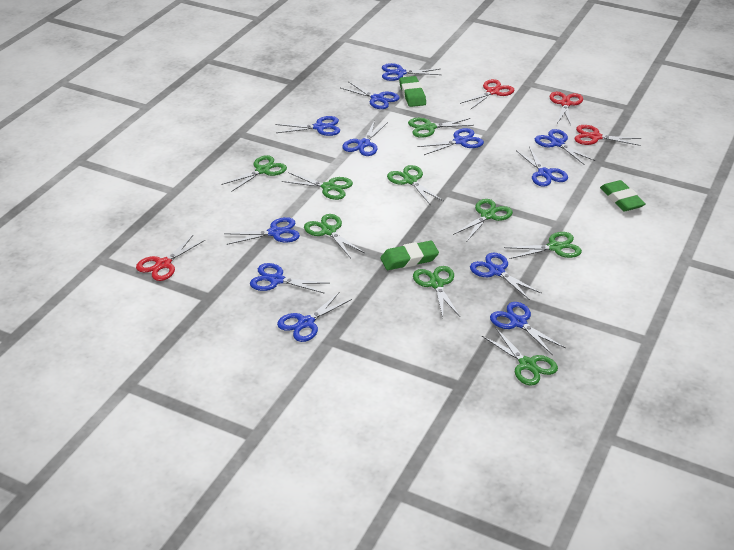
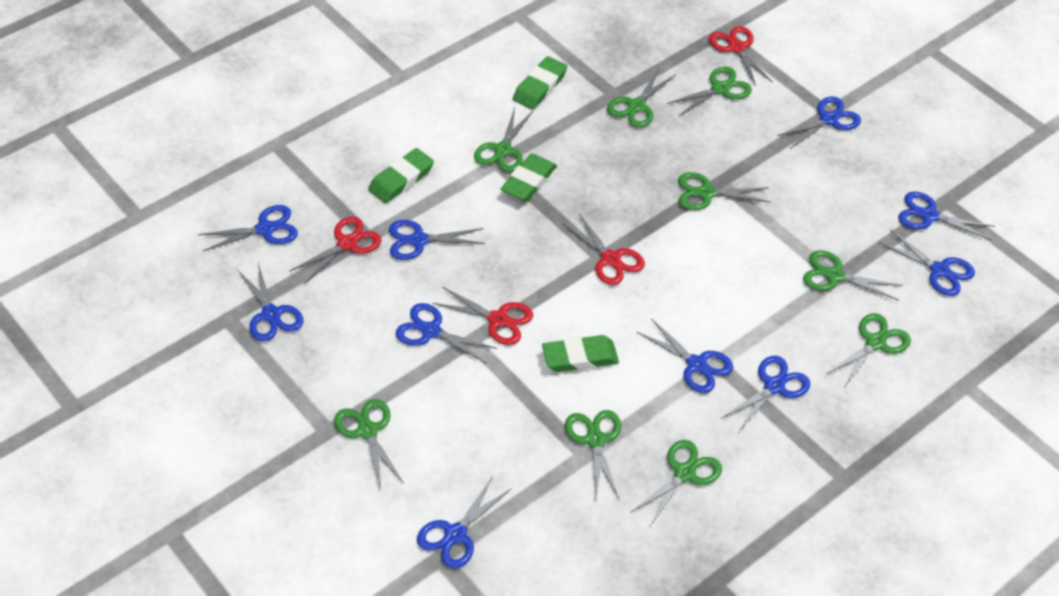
blue scissors: [224,217,300,245] [250,263,330,294] [275,116,340,136] [277,292,352,342] [341,81,400,109] [342,120,388,156] [382,63,441,81] [417,128,484,155] [470,252,542,300] [490,302,566,355] [516,147,568,187] [535,129,595,165] = 12 -> [198,205,298,251] [237,263,303,342] [389,220,485,260] [396,303,497,364] [417,476,512,569] [637,318,733,393] [721,356,810,432] [777,97,861,149] [879,230,975,296] [898,192,995,240] = 10
green eraser: [380,241,439,270] [399,76,426,107] [600,180,645,212] = 3 -> [368,148,434,203] [501,153,557,201] [513,56,567,109] [542,335,619,372] = 4

